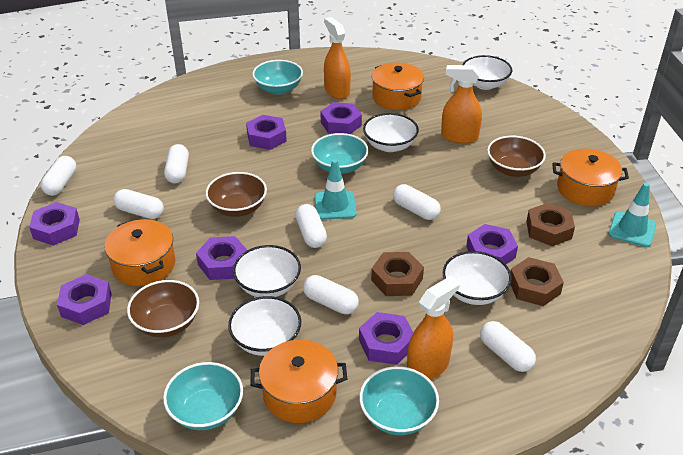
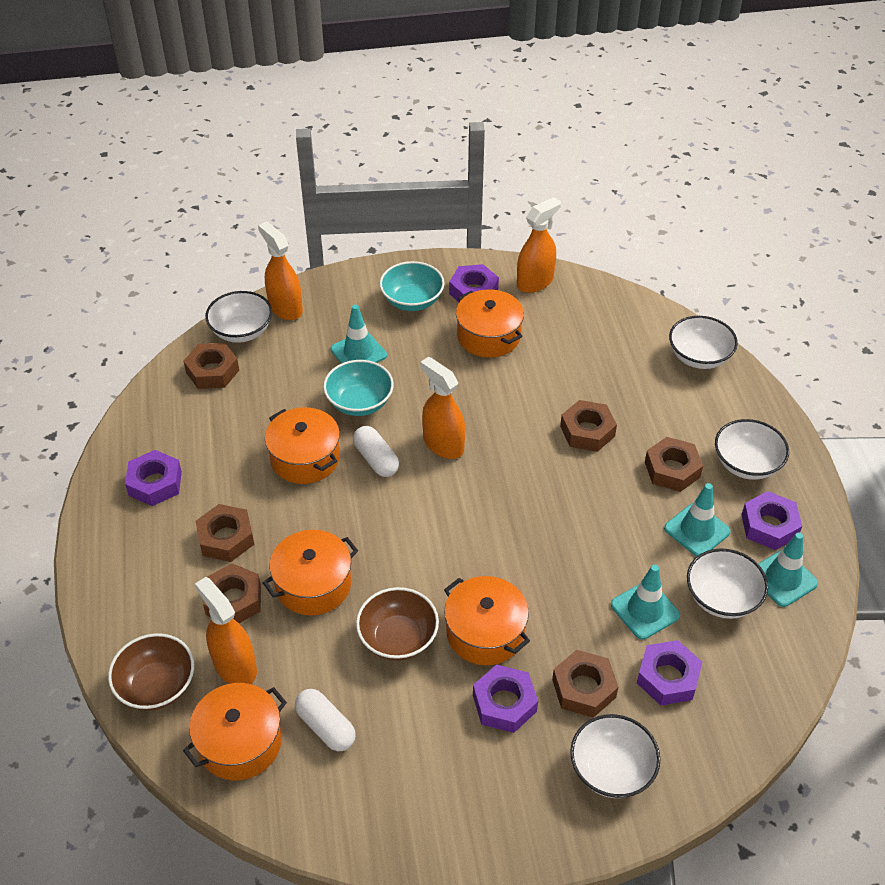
brown bowl: [127,280,199,337] [205,172,267,217] [487,136,546,177] = 3 -> [108,633,194,711] [356,587,439,661] = 2
brown nut: [371,252,424,296] [510,257,564,306] [526,203,575,246] = 3 -> [183,343,239,389] [196,504,254,562] [203,563,261,623] [552,650,618,718] [560,400,617,452] [645,437,703,492] = 6
orange pot: [104,219,175,286] [251,340,347,423] [372,62,424,110] [552,148,629,206] = 4 -> [183,683,287,780] [263,530,358,616] [265,407,340,484] [444,576,530,665] [456,289,524,358] = 5
orange spray bottle: [324,17,351,99] [407,276,460,380] [441,65,482,144] = 3 -> [195,577,257,684] [258,222,303,320] [420,357,465,459] [517,197,561,293] = 4
purple nut: [29,202,80,246] [57,274,112,325] [196,236,247,280] [246,115,287,150] [320,102,362,134] [359,312,413,365] [466,224,518,264] = 7 -> [125,450,182,506] [449,264,499,302] [473,664,538,733] [637,640,702,705] [741,491,802,550] = 5
turquoise bowl: [163,362,243,430] [252,60,303,95] [311,133,368,174] [359,366,439,435] = 4 -> [323,360,394,416] [380,261,444,311] = 2
turquoise traffic cone: [314,159,357,220] [608,183,656,247] = 2 -> [330,305,387,364] [611,564,680,640] [664,483,731,557] [758,532,818,607] = 4
white capsule: [41,156,76,196] [113,189,164,219] [164,144,189,184] [295,204,327,248] [303,275,359,314] [393,184,441,220] [480,321,536,372] = 7 -> [295,689,356,751] [353,426,399,477] = 2

